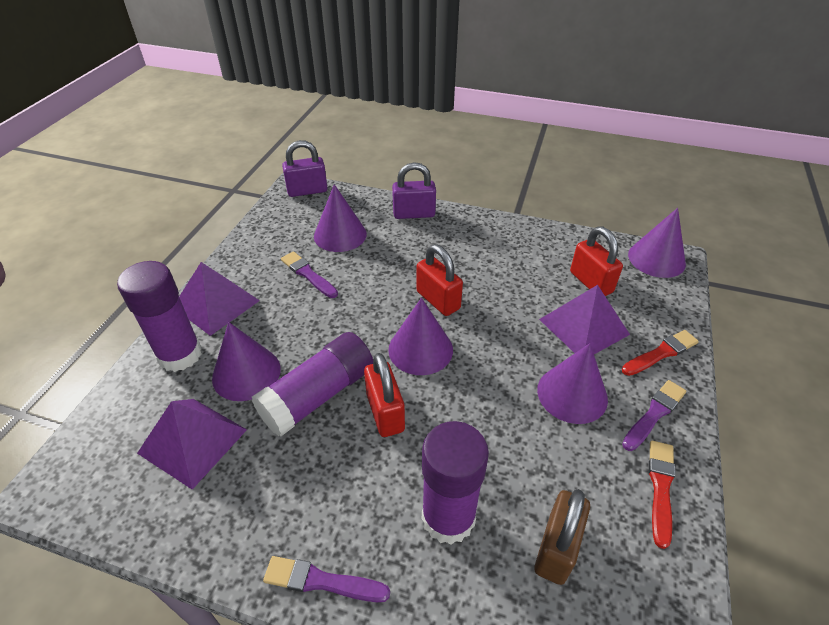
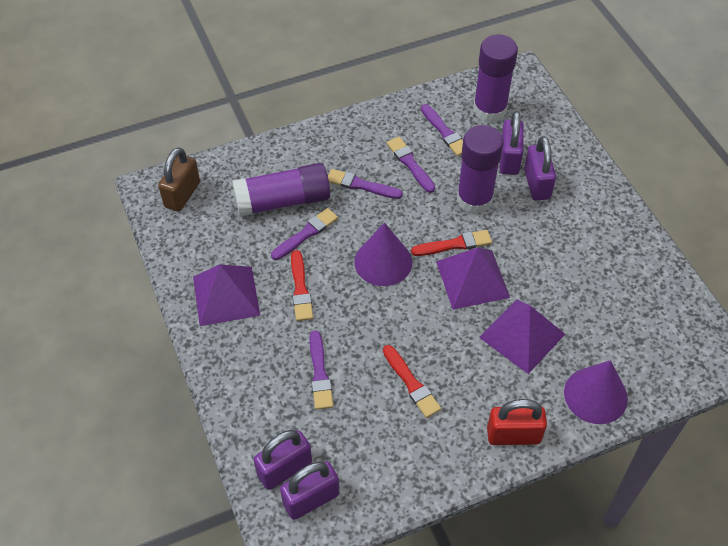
purple brush: [263,556,390,602] [281,251,338,298] [622,380,686,451] = 3 -> [271,208,338,260] [309,330,333,410] [328,169,403,199] [387,137,435,193] [421,104,463,156] = 5
purple cone: [212,322,281,401] [314,184,367,252] [388,298,453,375] [537,343,608,424] [628,208,686,278] = 5 -> [354,222,412,286] [564,360,628,424] = 2
purple padlock: [282,140,328,197] [392,162,436,219] = 2 -> [254,430,312,490] [280,461,339,520] [500,111,524,175] [524,136,556,201] = 4
red brush: [622,330,699,376] [649,441,676,549] = 2 -> [291,250,313,321] [383,345,441,418] [411,230,492,256] = 3
red padlock: [364,353,405,437] [416,244,463,316] [570,227,623,296] = 3 -> [487,399,547,445] = 1

